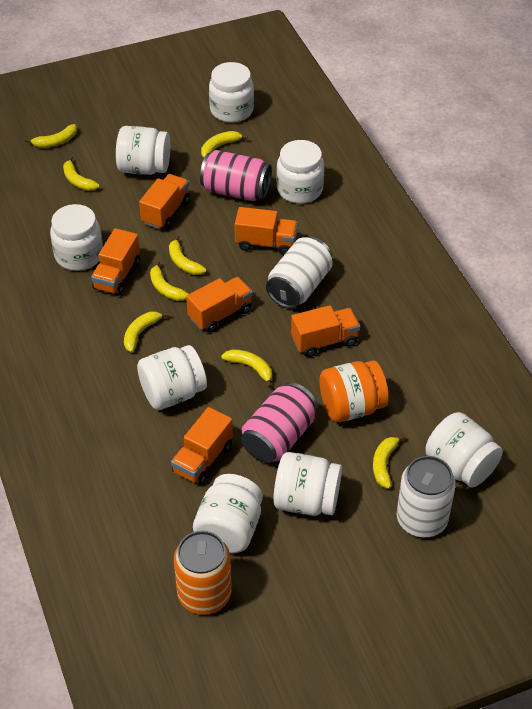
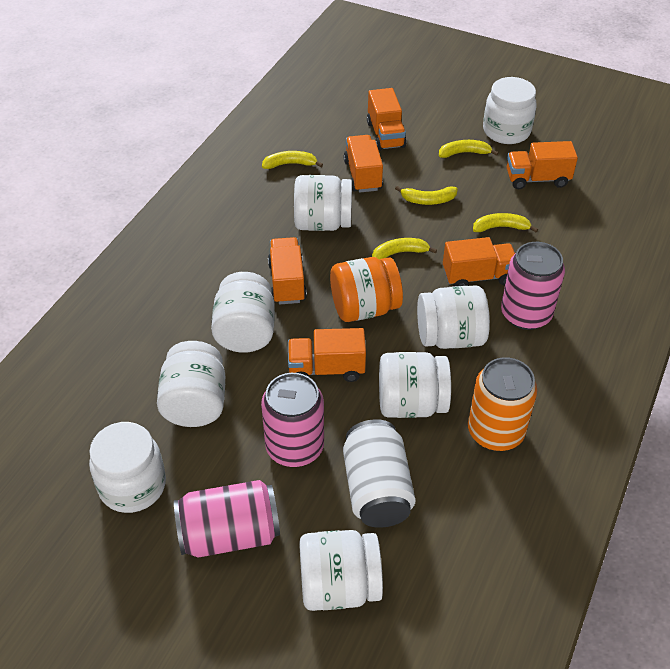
pink can: [200,150,272,201] [241,382,318,463] = 2 -> [174,480,280,558] [261,373,324,467] [501,242,565,330] = 3
white can: [266,237,333,309] [397,456,456,537] = 2 -> [343,419,416,528] = 1
yellow banana: [25,124,77,148] [63,156,99,191] [124,311,169,353] [150,260,189,301] [169,235,206,275] [201,131,248,158] [221,349,272,388] [373,434,406,489] = 8 -> [262,151,323,169] [372,238,437,260] [395,186,458,205] [439,140,499,158] [473,213,538,232] = 5

